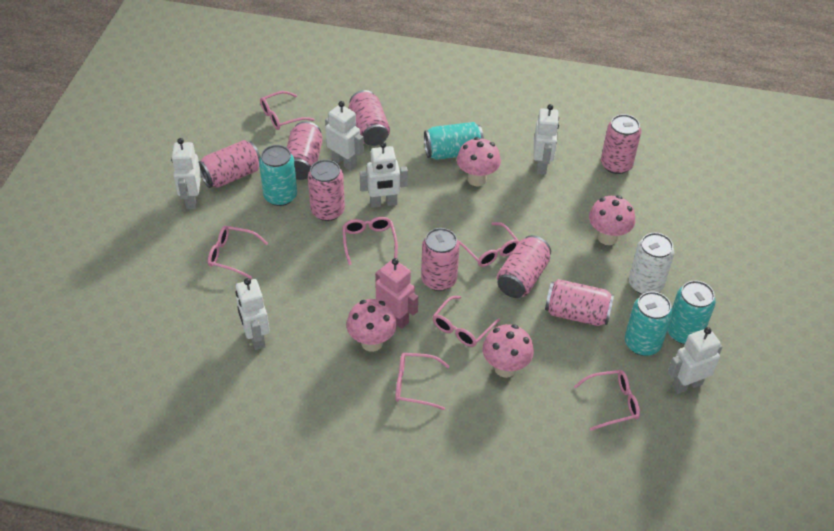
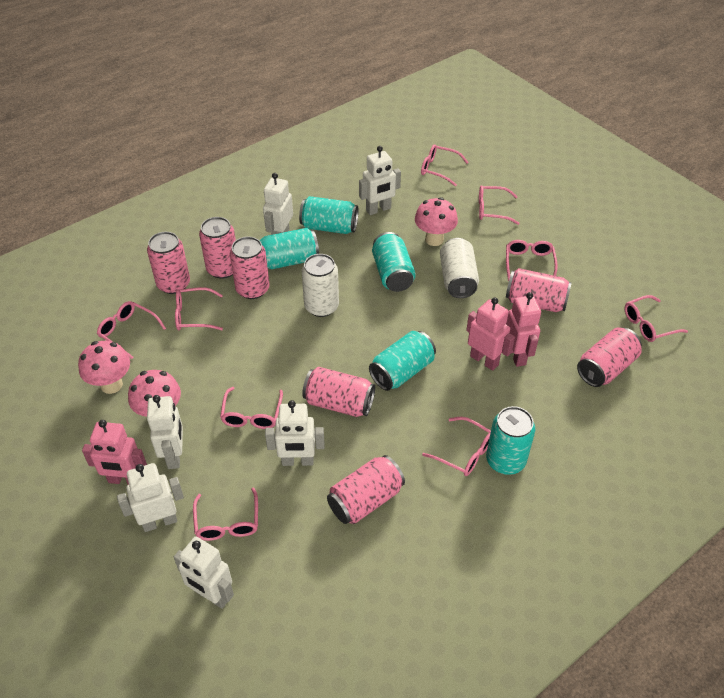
pink can: [199,140,260,188] [287,121,323,180] [308,159,345,221] [349,90,390,146] [421,228,460,291] [497,235,551,298] [545,279,614,326] [601,114,641,174] = 8 -> [147,232,190,294] [199,217,236,279] [230,237,269,299] [302,367,375,417] [327,455,405,524] [506,268,572,312] [577,327,642,387] = 7
pink glasses: [208,226,268,279] [260,91,315,130] [342,217,398,265] [395,353,450,410] [433,296,500,347] [458,222,520,267] [574,370,640,431] = 7 -> [97,301,166,359] [175,287,223,331] [193,487,258,541] [220,387,283,429] [421,144,469,186] [422,417,491,476] [479,185,520,225] [506,240,558,281] [624,295,688,342] = 9
pink mushroom: [346,299,397,352] [457,137,501,186] [483,324,534,378] [589,195,635,245] = 4 -> [78,341,130,394] [128,370,181,417] [415,197,458,246] = 3
pink robot: [375,258,418,329] = 1 -> [82,420,147,485] [466,298,515,371] [506,292,541,367] = 3
turquoise can: [259,145,297,206] [424,122,484,160] [625,292,673,356] [667,281,716,344] = 4 -> [259,228,319,269] [299,196,359,234] [369,331,436,391] [372,232,416,292] [486,406,535,475] = 5
white can: [629,233,674,294] = 1 -> [302,254,339,317] [440,238,479,298] = 2

